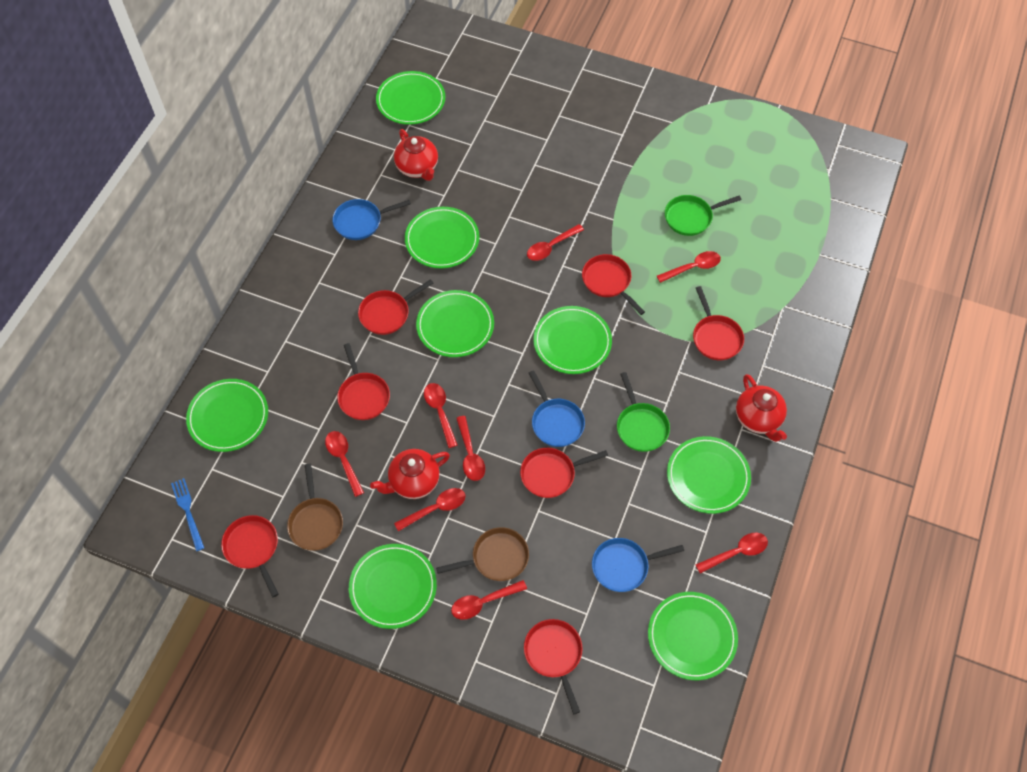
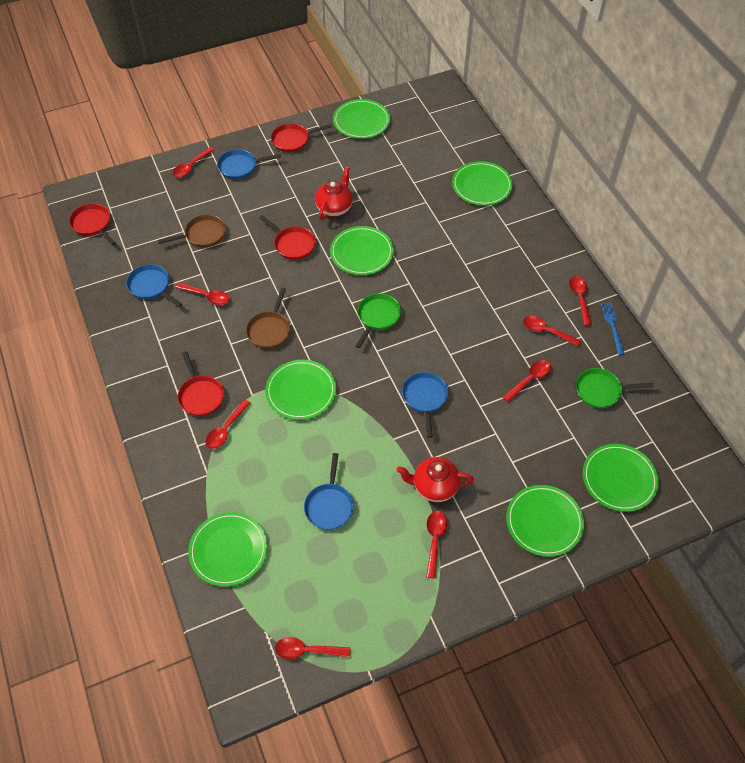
blue pan: [332,199,411,240] [529,370,585,447] [592,538,684,592] = 3 -> [126,264,182,307] [217,149,281,179] [304,453,354,530] [402,372,448,438] = 4
green plate: [186,379,268,452] [349,544,437,629] [376,71,445,125] [405,207,479,268] [416,290,494,357] [533,306,612,374] [648,592,738,680] [667,436,751,514] = 8 -> [188,512,267,587] [265,360,336,420] [330,226,394,275] [333,99,390,139] [452,161,513,206] [506,485,584,557] [583,444,659,512] = 7
red pan: [221,515,279,597] [337,343,390,420] [358,279,434,335] [520,448,608,498] [524,619,583,714] [582,254,645,315] [693,286,744,360] = 7 -> [69,203,116,246] [178,351,224,416] [259,215,316,260] [271,123,332,152] = 4
red teapot: [370,449,450,499] [394,129,438,181] [736,374,787,442] = 3 -> [315,167,353,220] [397,457,474,502] = 2

